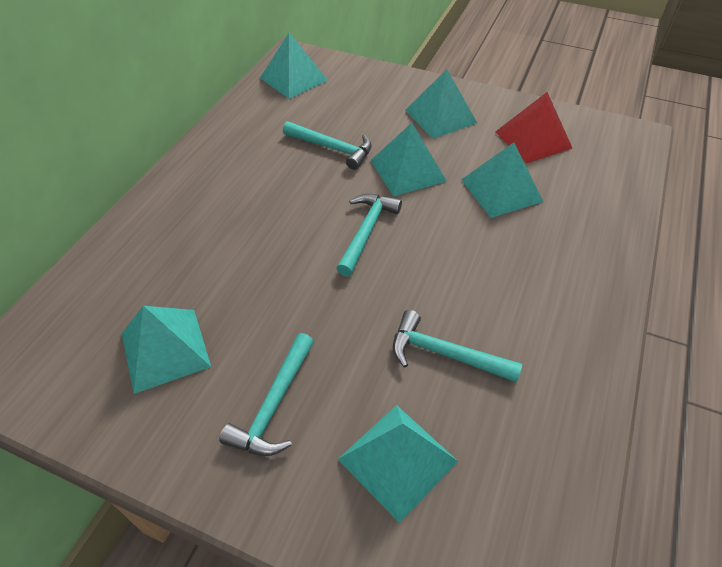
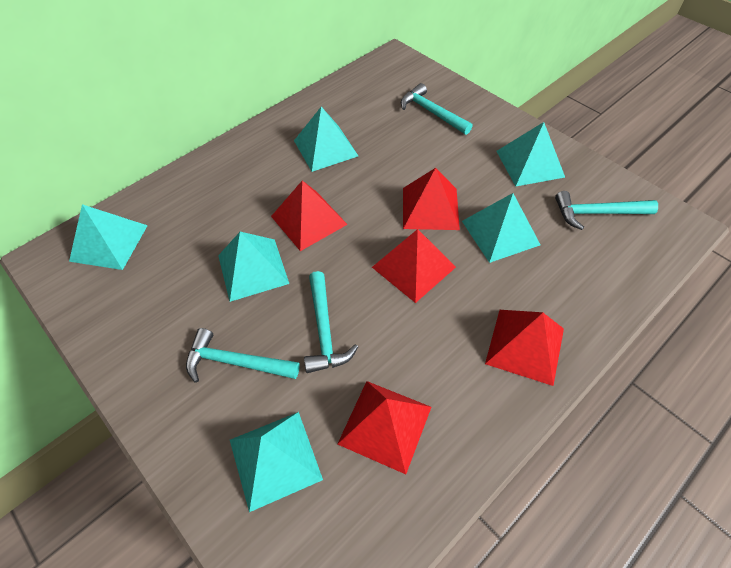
red pyramid: [495,92,572,163] = 1 -> [271,180,348,251] [338,381,431,474] [372,229,456,303] [403,168,460,230] [485,310,564,386] = 5

